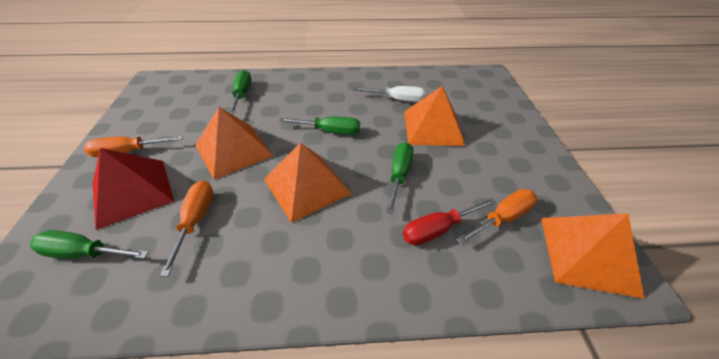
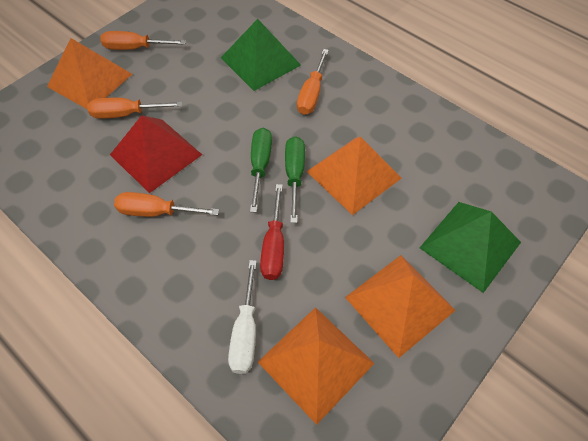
green pyramid: none = 0 -> [221,19,301,91] [420,202,521,293] = 2
green screwdriver: [30,230,149,259] [229,70,252,114] [279,117,360,135] [386,142,413,214] = 4 -> [250,128,272,213] [285,136,305,223] = 2
orange screwdriver: [84,136,183,157] [160,180,213,276] [456,189,537,245] = 3 -> [87,98,182,119] [100,31,186,50] [114,192,219,217] [297,49,329,115] = 4

